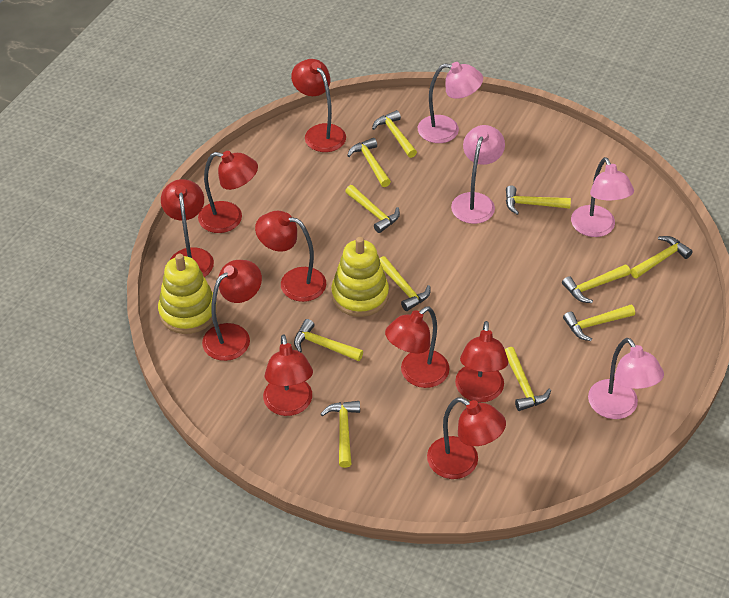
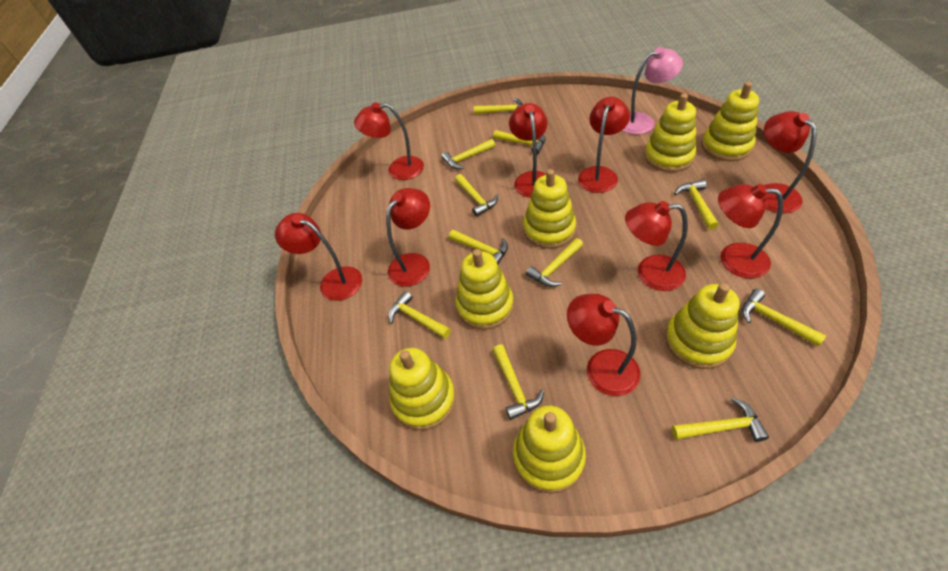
pink lamp: [418,62,483,143] [451,125,505,224] [571,157,634,237] [588,338,664,419] = 4 -> [622,47,683,135] = 1
yellow stacking toy: [158,254,217,334] [331,237,389,317] = 2 -> [389,348,456,430] [455,249,514,330] [513,406,586,494] [523,169,576,249] [644,94,696,172] [665,283,740,369] [702,82,759,161] = 7

